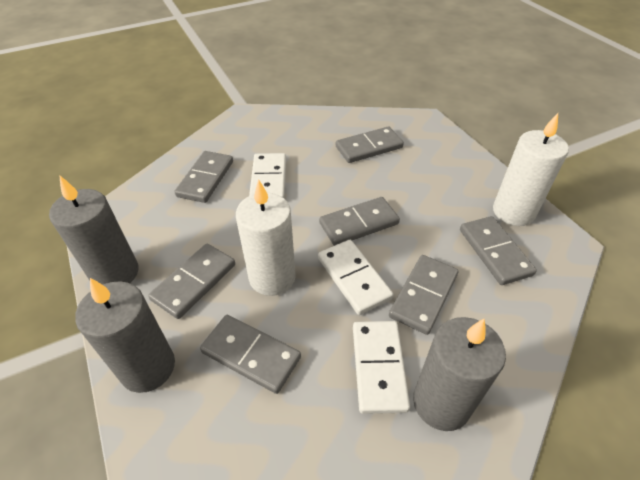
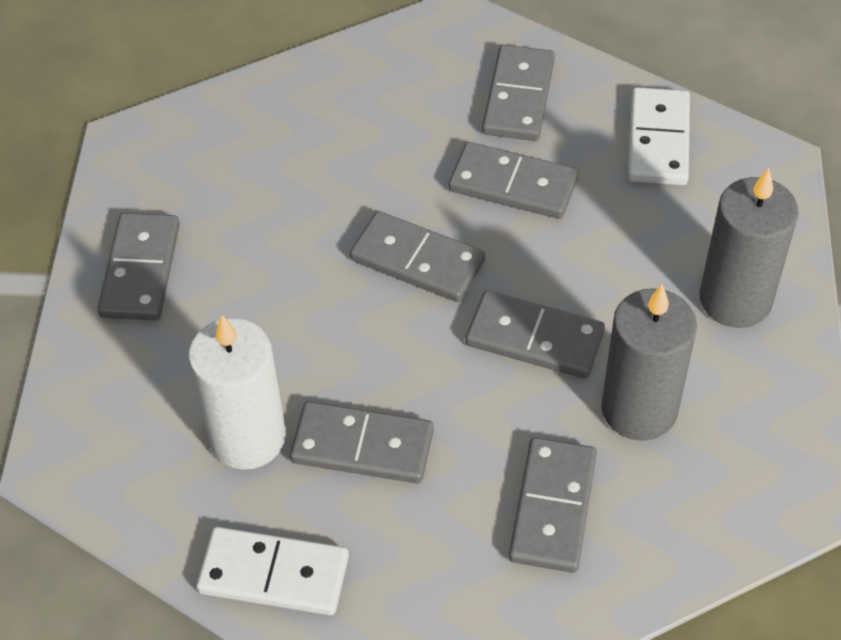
grey candle: [49,175,138,285] [75,278,175,393] [413,317,506,431] = 3 -> [601,284,697,441] [699,168,799,328] = 2
white candle: [236,179,296,296] [493,113,569,226] = 2 -> [188,315,286,470] = 1
white domino: [249,153,286,198] [318,240,394,315] [353,321,410,414] = 3 -> [196,527,349,615] [628,87,690,185] = 2

